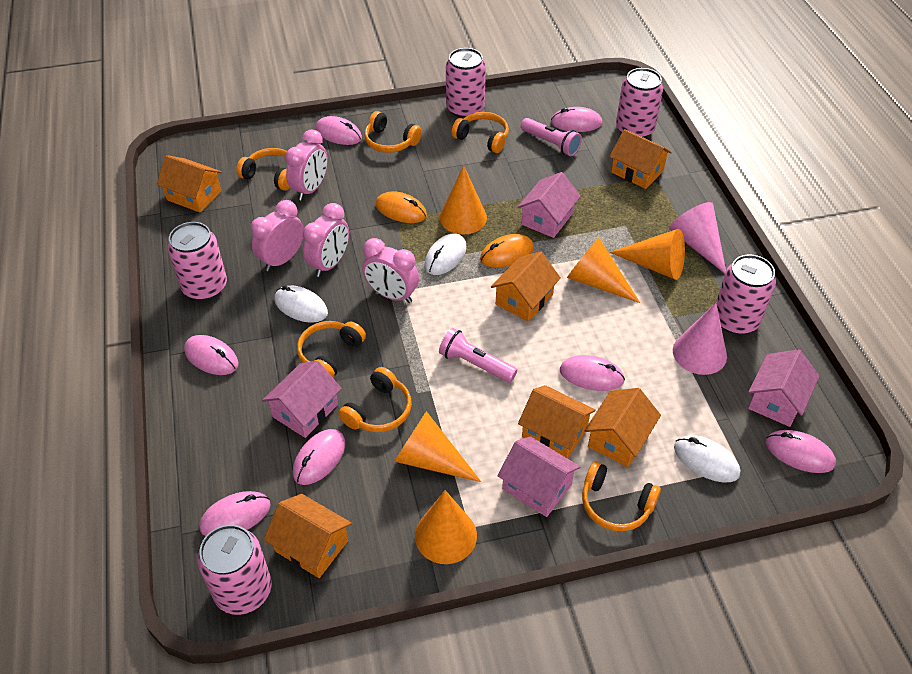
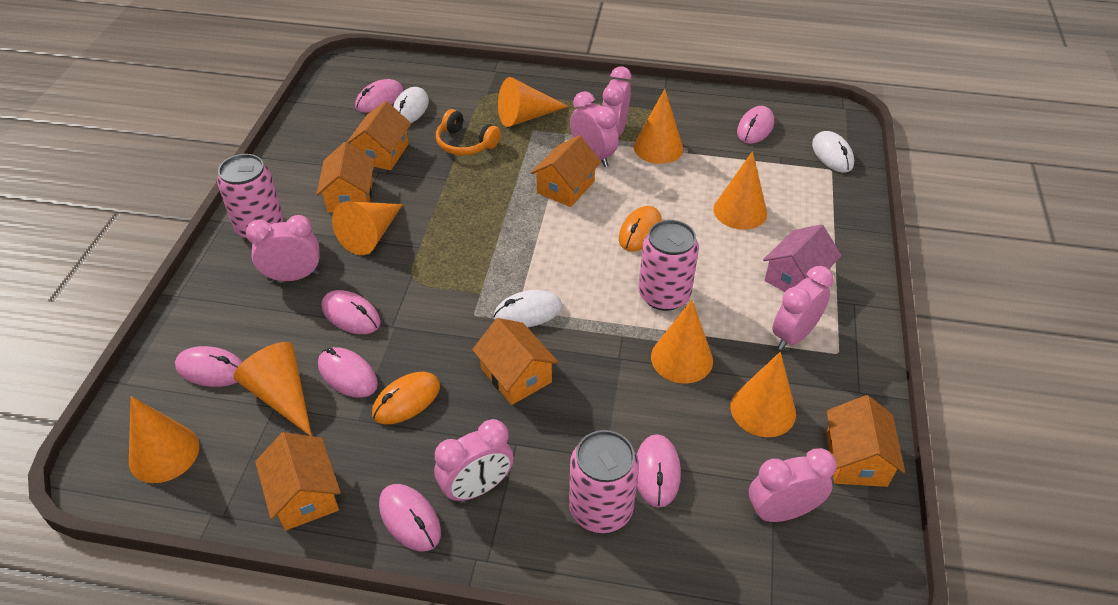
orange cone: [394,411,481,482] [415,490,477,564] [440,165,487,234] [567,238,640,303] [609,229,685,280] = 5 -> [129,396,199,483] [233,342,312,436] [332,201,403,255] [498,77,569,127] [634,89,683,164] [651,300,713,384] [713,151,767,230] [731,352,796,437] = 8
orange headphones: [236,148,290,191] [297,321,366,378] [338,367,412,432] [364,111,422,153] [452,112,509,153] [582,462,661,531] = 6 -> [436,109,501,156] = 1
pink can: [168,222,227,301] [198,524,272,615] [446,48,486,118] [616,68,663,138] [716,255,776,335] = 5 -> [217,154,284,239] [569,430,639,533] [638,220,699,311] = 3
pink clock: [251,200,304,271] [285,129,328,200] [303,203,349,277] [362,238,419,303] = 4 -> [246,215,319,281] [434,419,514,503] [570,91,619,167] [602,66,632,136] [749,448,837,522] [773,266,834,350] = 6
pink cone: [669,202,726,274] [673,303,727,375] = 2 -> none = 0
pink flashlight: [439,328,517,383] [521,118,582,156] = 2 -> none = 0
pink house: [262,361,342,438] [497,436,580,517] [518,172,581,238] [748,349,819,427] = 4 -> [763,224,842,292] = 1

